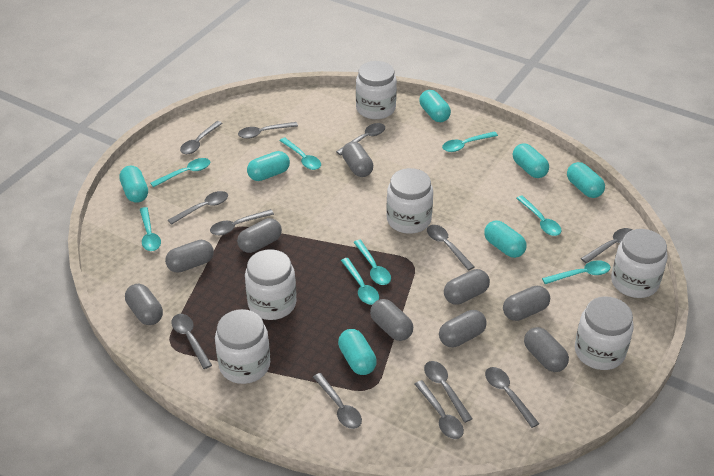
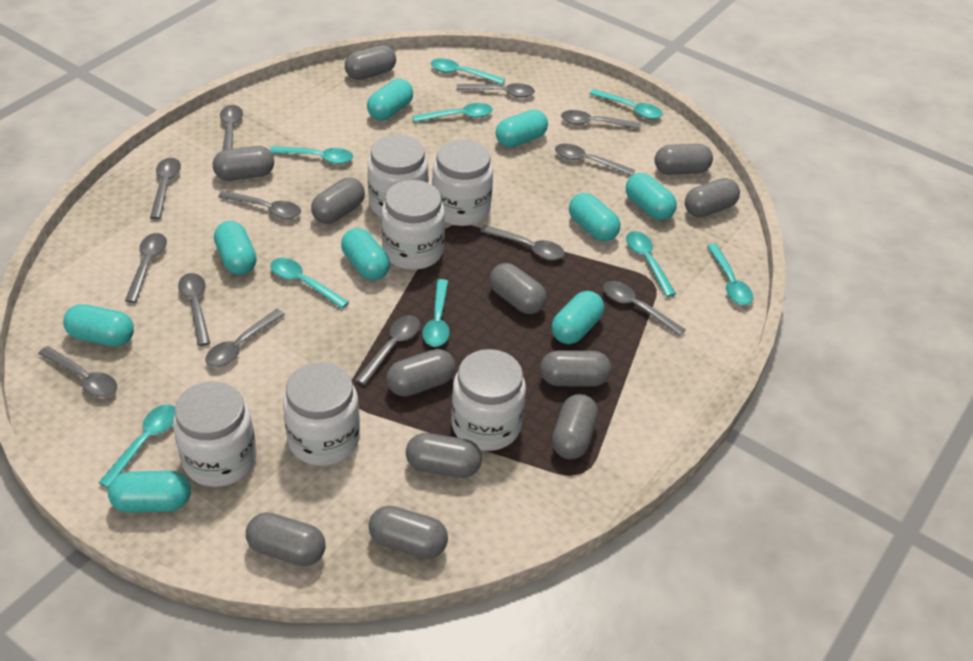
grey capsule: [125,284,163,325] [165,240,214,273] [237,218,282,253] [342,142,373,177] [370,299,413,341] [439,310,487,347] [444,269,490,305] [503,286,550,321] [524,327,569,372] = 9 -> [213,146,274,181] [246,512,326,566] [311,178,365,224] [345,45,396,80] [369,505,448,559] [386,349,455,397] [406,433,482,478] [490,263,547,314] [540,350,611,387] [552,394,598,459] [655,144,713,175] [685,178,740,217] = 12
grey spoon: [168,191,228,225] [171,314,212,369] [180,121,223,154] [210,209,274,235] [238,122,298,139] [313,373,362,429] [336,123,385,155] [415,380,464,439] [424,361,472,423] [427,225,475,271] [485,367,539,428] [581,228,632,263] = 12 -> [38,346,117,398] [125,233,167,303] [150,158,181,219] [178,273,210,346] [205,309,285,367] [218,191,301,219] [220,105,243,151] [355,315,420,385] [457,83,535,97] [480,225,565,260] [555,144,635,176] [561,110,641,129] [603,281,686,336] = 13
turquoise capsule: [119,166,148,203] [247,151,290,181] [338,329,377,375] [419,90,451,122] [484,220,527,258] [513,143,549,178] [567,162,605,198] = 7 -> [63,304,134,346] [108,471,191,513] [214,221,257,275] [341,228,390,280] [367,79,413,120] [496,109,548,148] [552,291,604,344] [569,193,620,241] [626,173,677,220] = 9
turquoise spoon: [140,207,161,251] [150,158,210,187] [279,137,321,170] [341,258,379,305] [353,240,391,285] [442,131,498,152] [516,195,561,236] [542,260,610,284] = 8 -> [99,404,175,488] [270,146,353,164] [270,258,349,309] [413,103,493,122] [422,279,450,347] [431,58,505,84] [589,89,662,119] [626,231,676,297] [707,244,753,305] = 9

